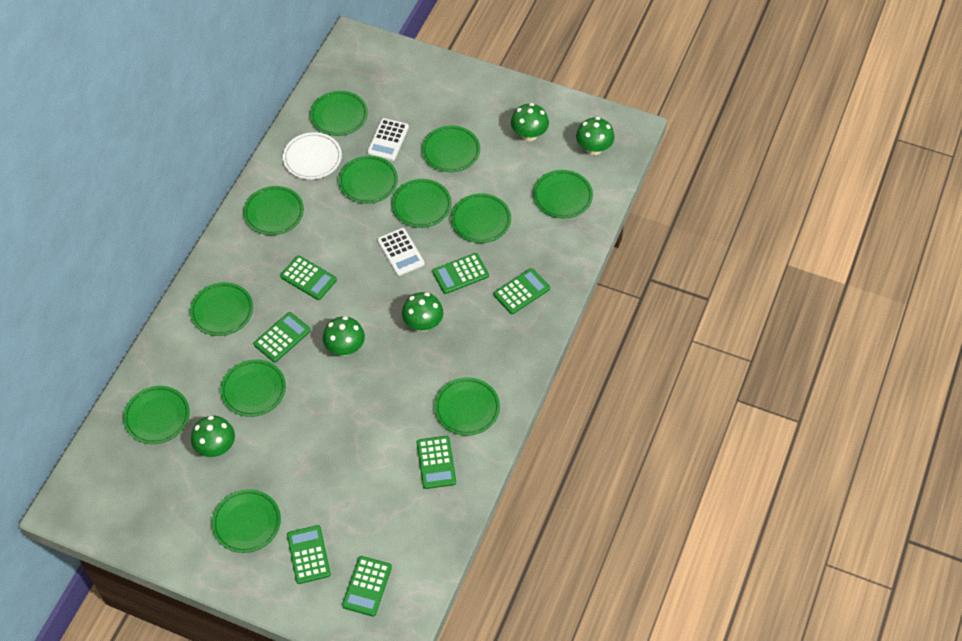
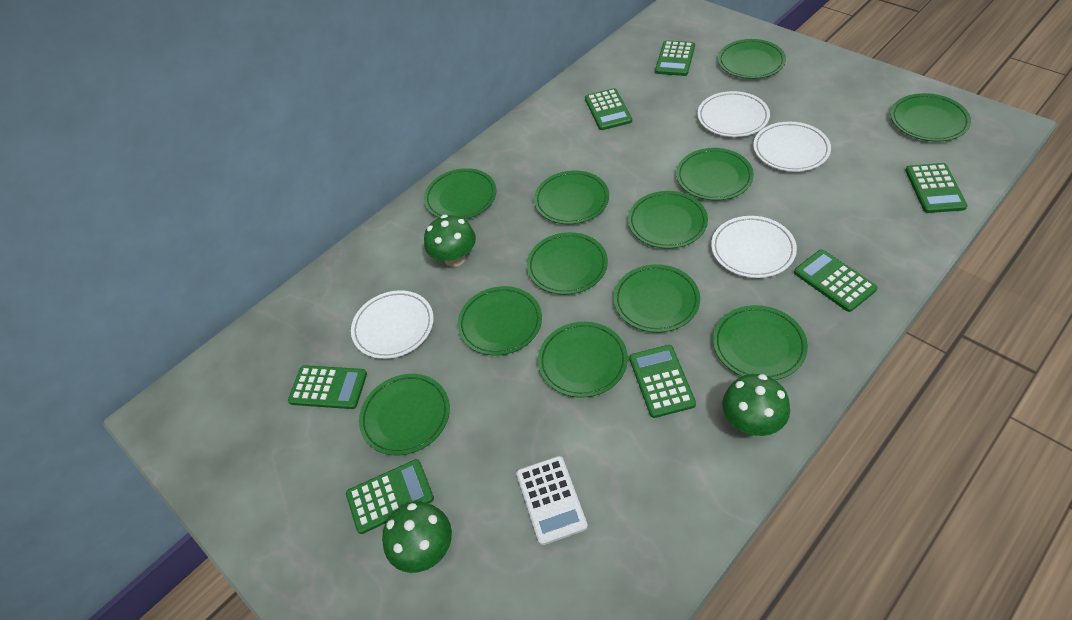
green mushroom: [191,416,235,457] [323,316,365,356] [402,292,443,332] [511,103,549,141] [576,117,615,155] = 5 -> [382,502,452,573] [424,215,476,267] [722,374,790,436] = 3
white calculator: [367,118,409,161] [377,228,425,276] = 2 -> [516,456,588,545] = 1
white plate: [283,132,342,179] = 1 -> [351,290,434,359] [697,91,770,137] [711,216,797,278] [753,122,831,172] = 4

